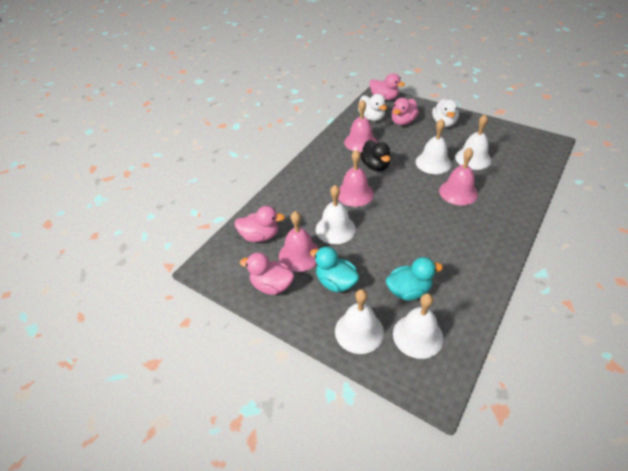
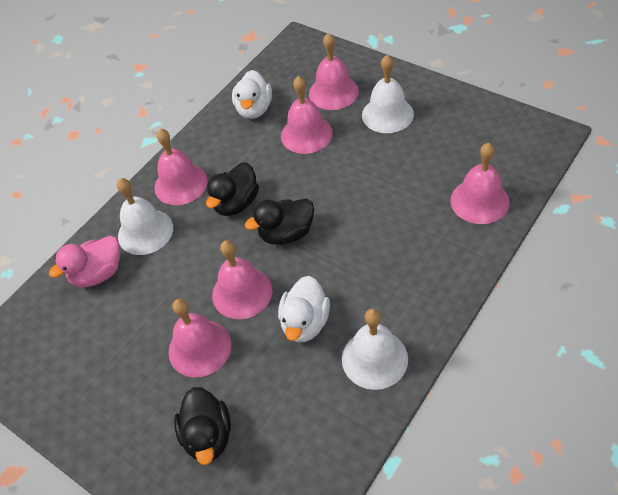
black duck: [361,140,390,171] = 1 -> [174,387,231,465] [206,162,259,216] [245,199,314,245] = 3
pink bell: [279,211,319,272] [338,150,374,207] [344,99,377,152] [439,148,478,205] = 4 -> [154,129,208,205] [169,299,232,377] [212,240,272,319] [281,76,333,154] [309,33,359,110] [450,143,510,224] = 6
pink duck: [234,206,285,242] [240,252,294,295] [370,73,405,101] [391,98,419,125] = 4 -> [49,236,120,288] = 1
turquoise duck: [310,246,359,292] [386,257,443,301] = 2 -> none = 0
white bell: [316,185,356,244] [335,289,384,354] [393,293,443,359] [416,119,451,174] [455,115,491,170] = 5 -> [117,178,173,255] [342,309,408,390] [362,55,414,133] = 3

